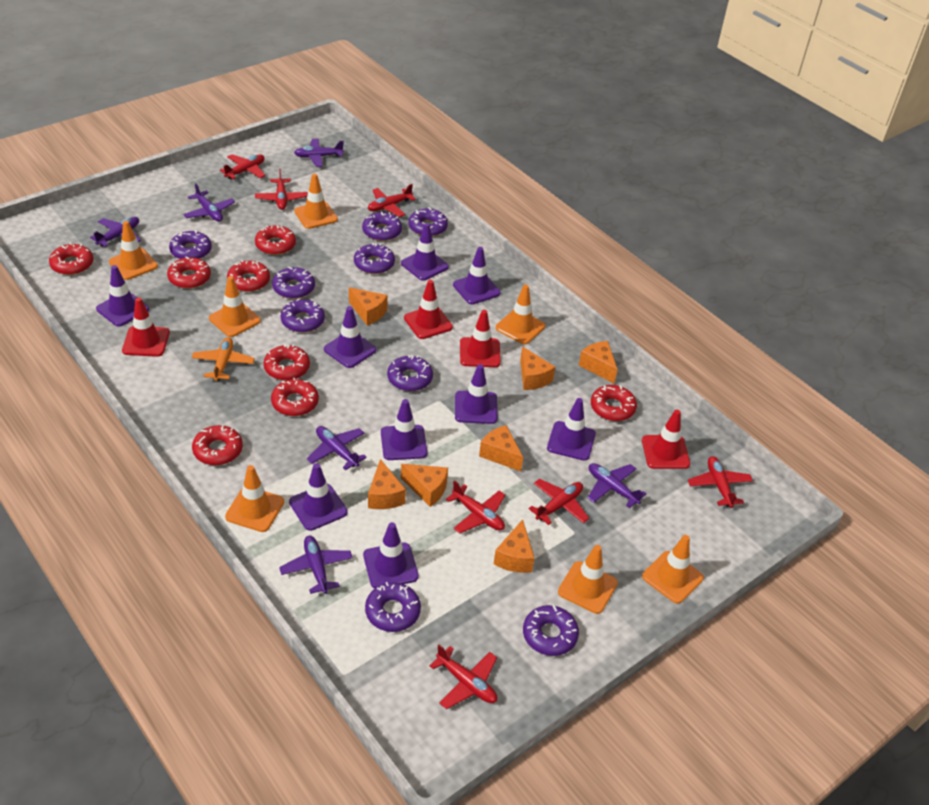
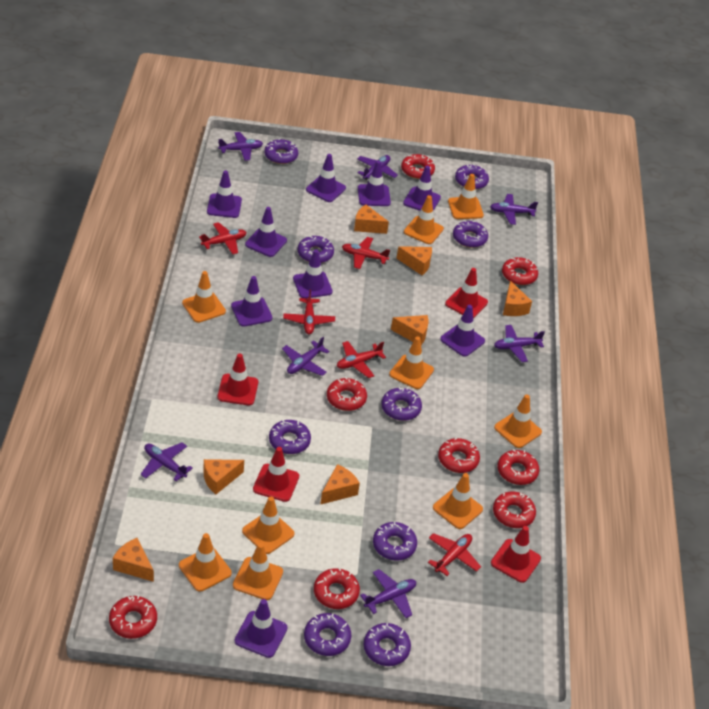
orange plane: [192,337,255,381] = 1 -> none = 0
orange traffic cone: [109,221,158,280] [209,276,261,337] [225,465,284,532] [294,173,338,229] [496,285,545,344] [558,545,618,614] [642,535,704,604] = 7 -> [179,533,232,592] [182,271,226,323] [233,543,283,600] [242,497,295,554] [389,336,434,389] [404,195,444,244] [433,473,483,529] [448,174,484,219] [494,394,542,448] = 9
purple plane: [90,217,141,247] [183,183,235,222] [279,535,353,594] [294,139,344,167] [307,426,367,470] [588,463,646,508] = 6 -> [141,442,193,481] [218,132,263,161] [282,337,329,376] [357,155,398,180] [360,569,416,618] [490,194,538,225] [494,325,545,362] = 7
red plane: [220,154,265,179] [255,169,308,210] [368,184,416,217] [430,645,497,709] [446,480,505,533] [529,479,589,525] [688,456,753,508] = 7 -> [199,222,247,255] [283,290,335,334] [337,341,386,378] [342,237,390,269] [428,533,481,576] = 5

